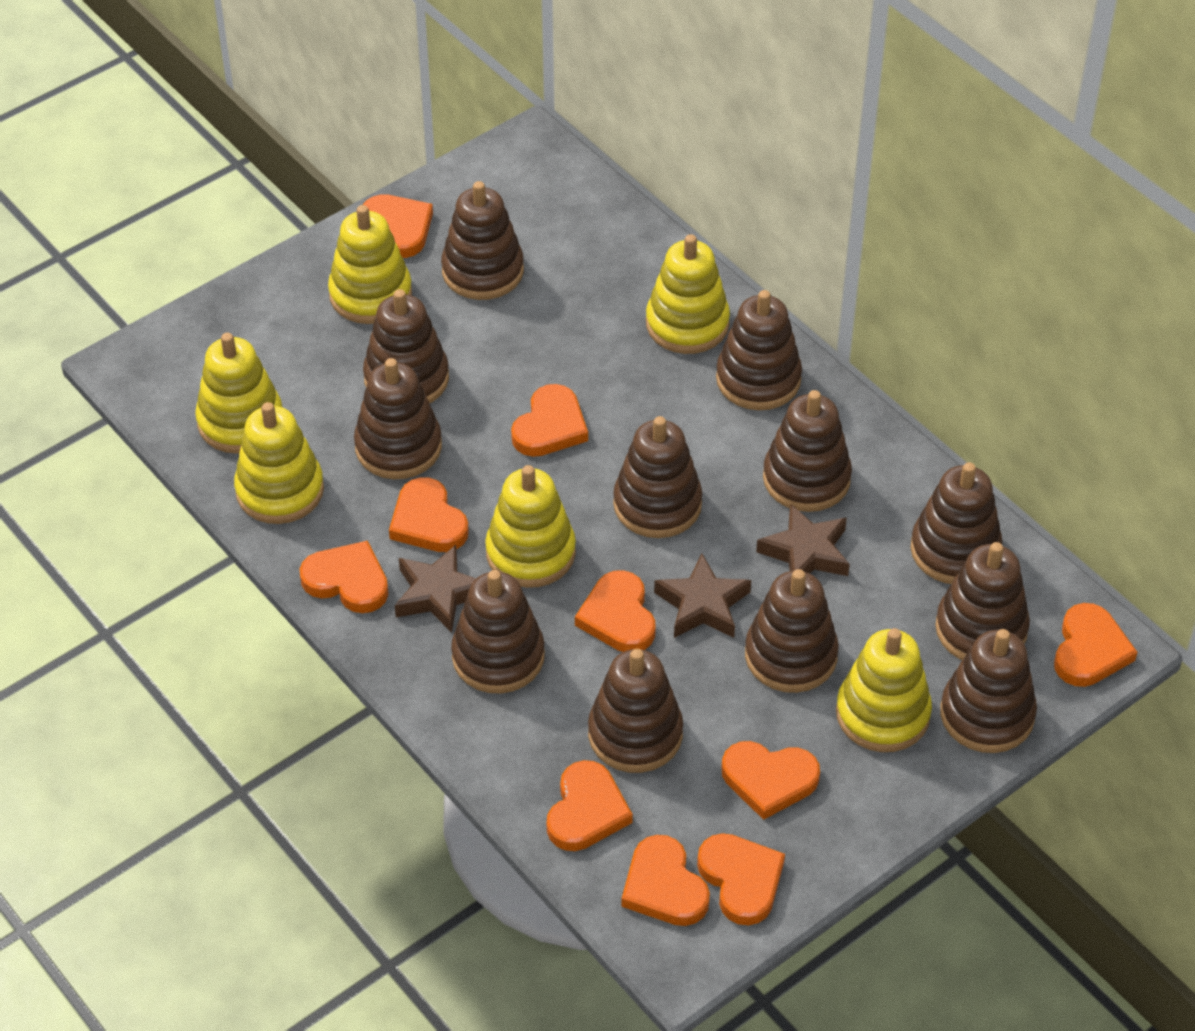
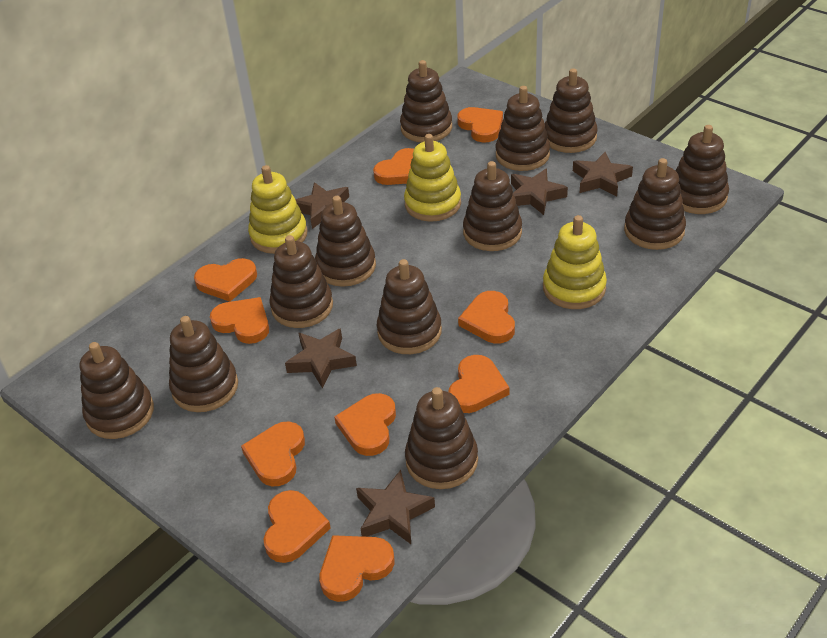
brown star: [395,545,476,633] [654,554,751,638] [756,503,850,576] = 3 -> [285,328,357,388] [295,182,349,229] [356,470,435,544] [511,168,568,215] [573,152,633,196] = 5
yellow stacking toy: [195,333,282,454] [234,402,324,524] [328,205,412,324] [485,465,576,588] [646,234,730,354] [836,628,932,752] = 6 -> [248,165,307,254] [404,134,461,222] [543,215,607,309] = 3

